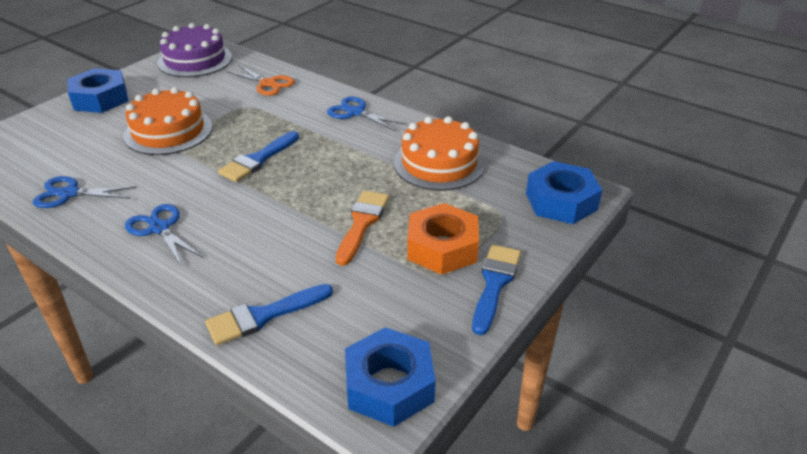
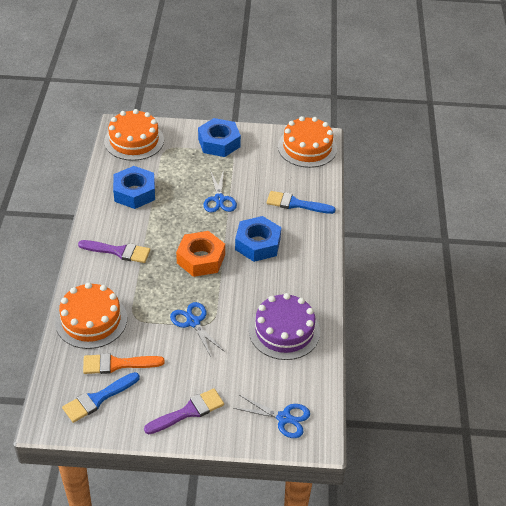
blue brush: [205,284,333,345] [218,131,299,182] [472,245,521,335] = 3 -> [62,372,140,423] [267,191,336,214] = 2
orange cake: [124,87,213,155] [394,116,485,191] = 2 -> [55,282,127,349] [104,109,164,161] [278,116,337,168] = 3
orange scissors: [227,65,295,96] = 1 -> none = 0
purple brush: none = 0 -> [78,240,150,263] [144,388,224,434] = 2

